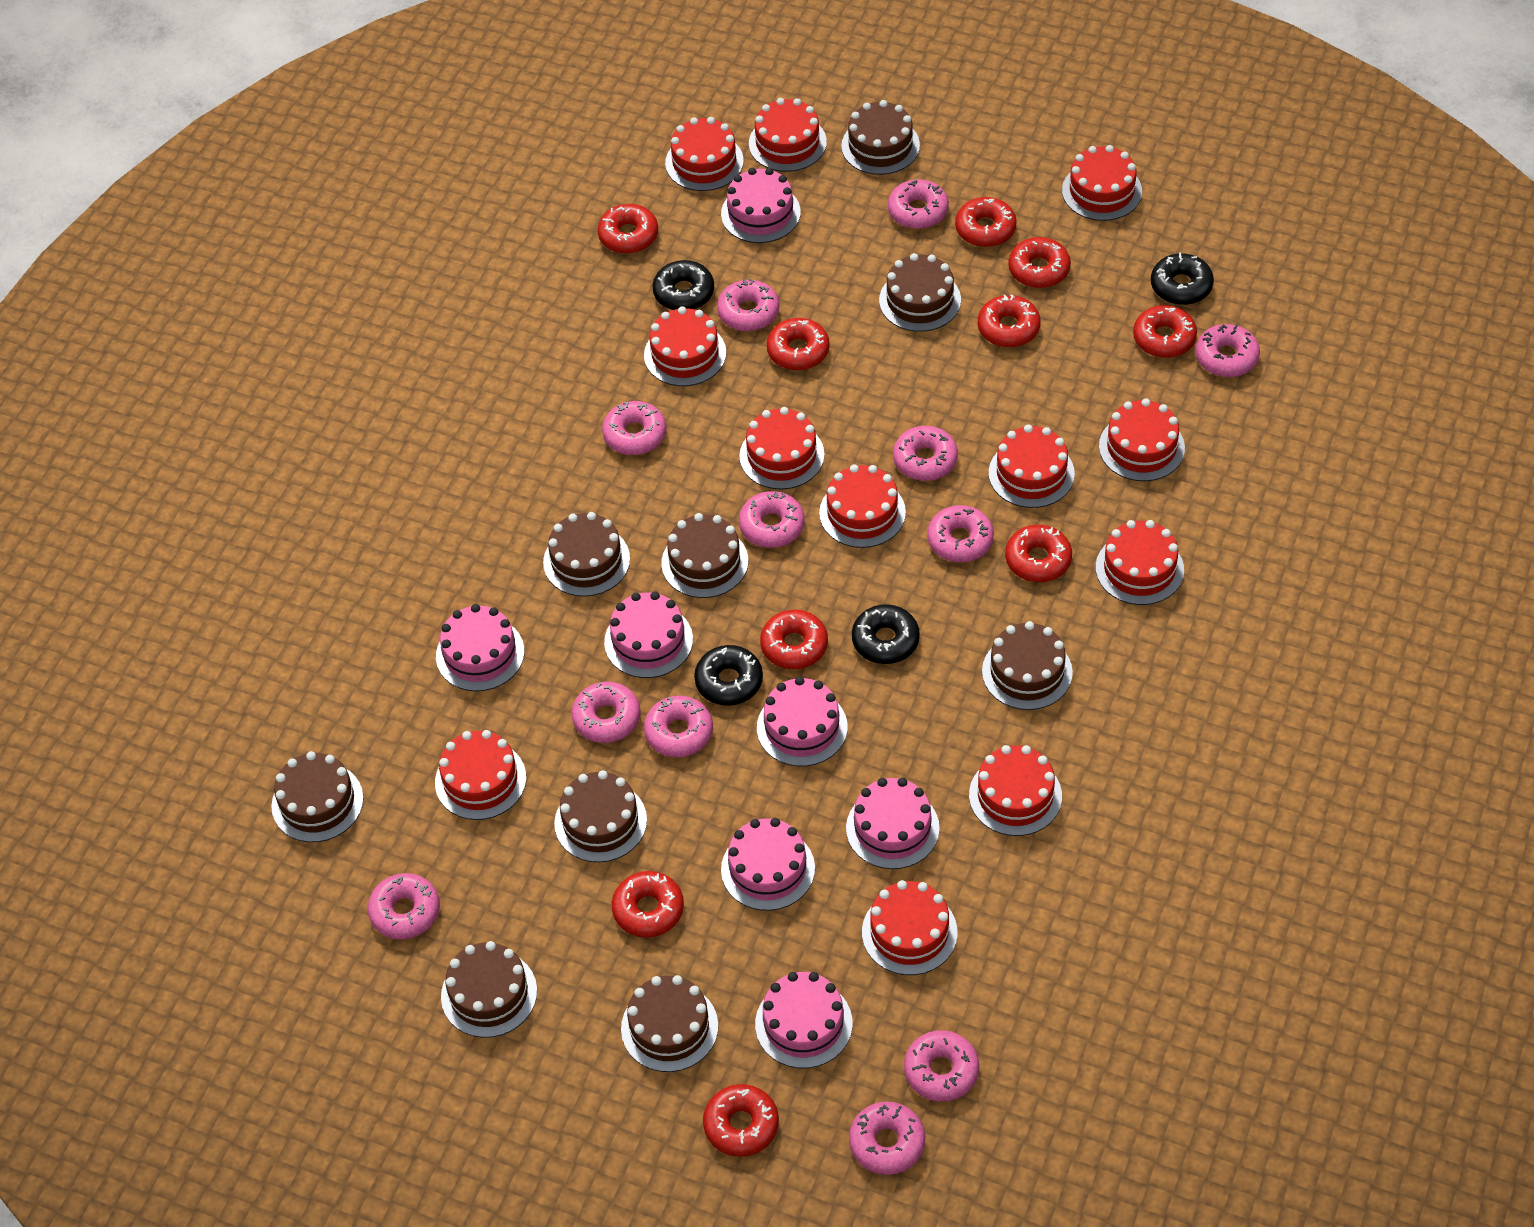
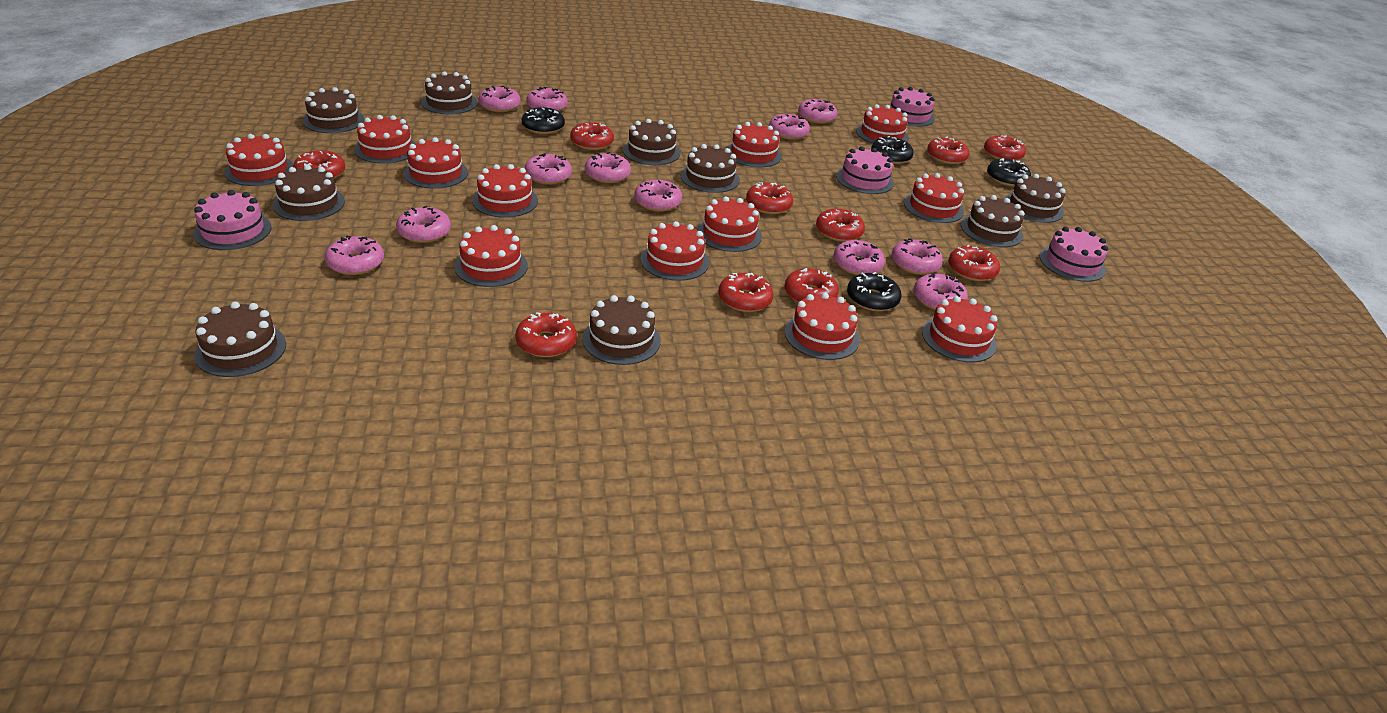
pink cake: [436,604,524,691] [604,591,693,678] [721,168,801,243] [721,818,815,911] [755,972,853,1068] [757,677,848,766] [846,778,940,869] = 7 -> [193,190,271,250] [836,147,894,194] [890,87,935,127] [1040,227,1108,282] = 4

